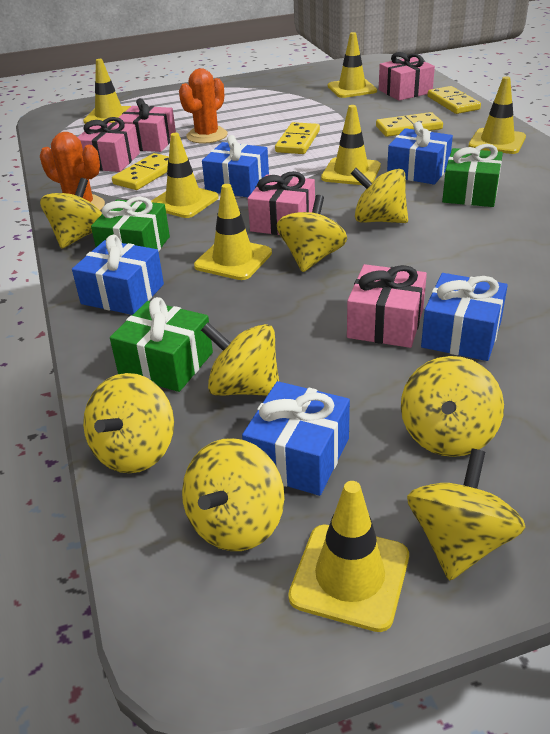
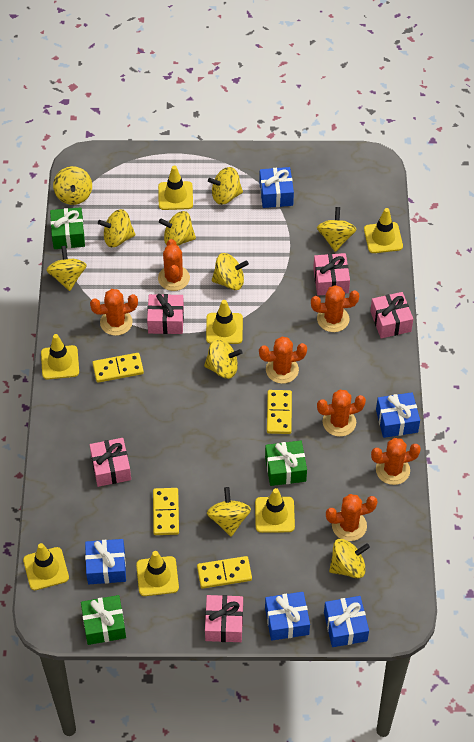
orange cactus: [40,132,105,210] [179,68,227,144] = 2 -> [90,289,138,336] [158,239,190,291] [259,337,307,384] [311,285,359,332] [317,390,366,437] [326,494,378,541] [371,438,421,485] = 7
yellow spinning top: [40,178,102,249] [83,373,174,473] [182,438,284,551] [201,323,279,396] [277,195,347,272] [351,168,408,223] [401,356,504,457] [407,449,526,581] = 8 -> [46,246,87,291] [53,166,92,205] [98,209,136,247] [159,211,196,246] [204,339,242,379] [207,487,251,537] [208,167,243,205] [212,253,249,290] [317,207,357,252] [329,539,370,578] = 10

